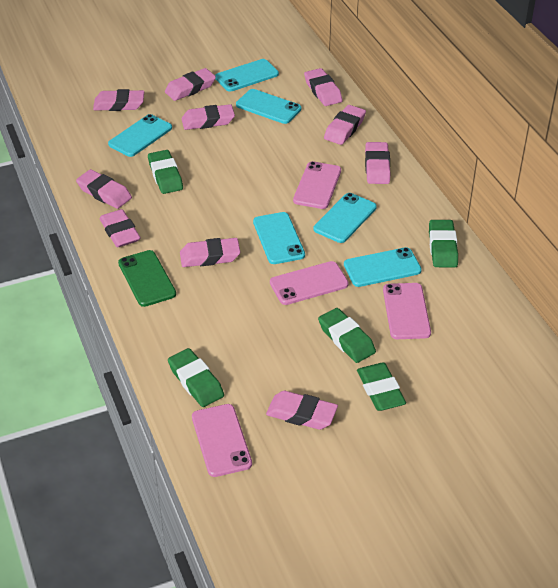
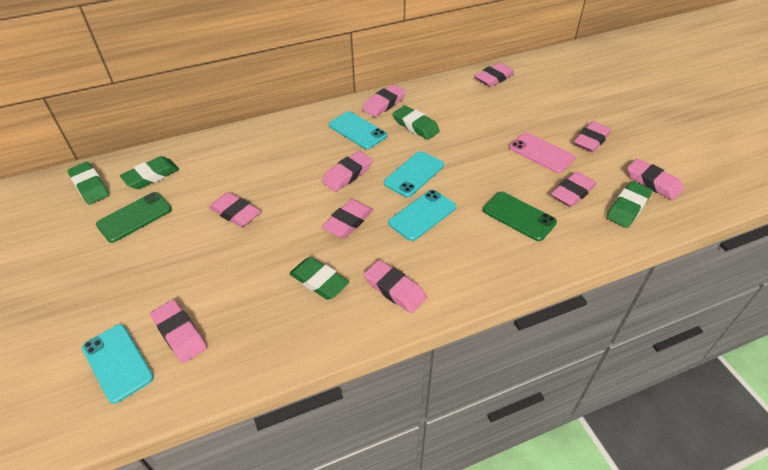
green phone: [118,250,176,307] = 1 -> [96,192,172,243] [483,192,557,241] = 2
pink phone: [192,404,252,477] [270,261,349,305] [293,161,341,209] [383,283,431,339] = 4 -> [509,132,575,173] = 1
turquoise phone: [108,114,172,157] [215,59,279,92] [236,89,302,124] [253,212,305,264] [314,193,377,243] [344,247,422,287] = 6 -> [82,324,154,404] [329,111,387,149] [384,151,444,197] [388,190,456,241] = 4

